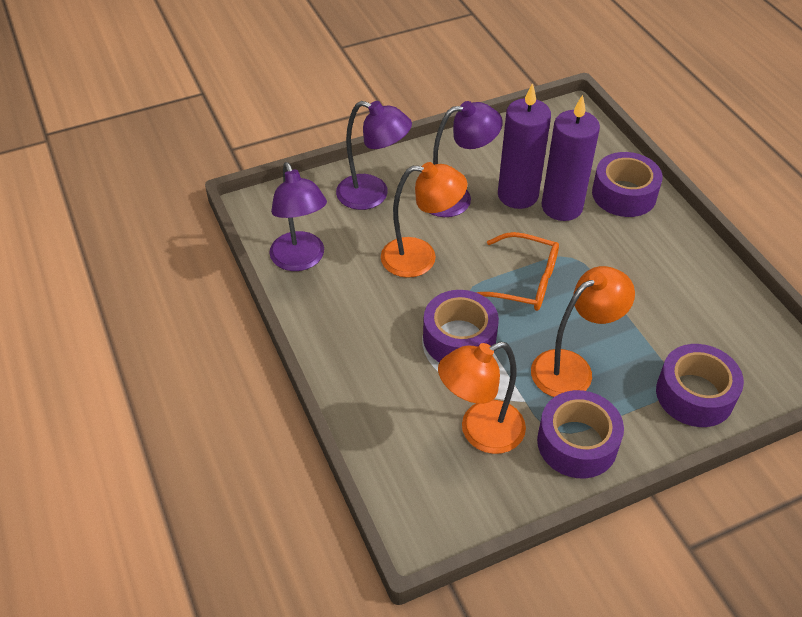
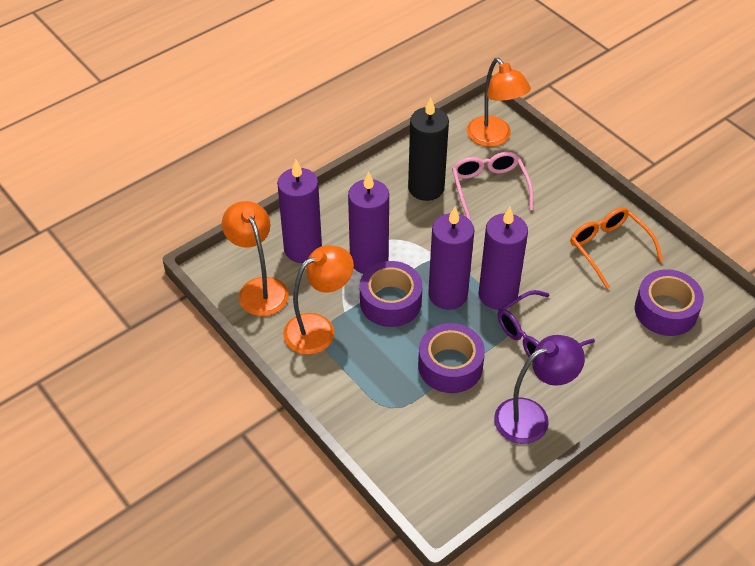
black candle: none = 0 -> [408,97,449,201] = 1
pink glasses: none = 0 -> [452,152,533,220] = 1
purple candle: [498,83,551,209] [542,95,600,221] = 2 -> [277,160,322,263] [348,171,389,274] [428,207,475,310] [478,207,528,310] = 4
purple glasses: none = 0 -> [498,290,595,357] = 1
purple lamp: [269,162,327,271] [336,101,412,210] [430,101,503,217] = 3 -> [494,335,585,444] = 1
purple tape: [423,290,499,362] [537,390,624,478] [592,152,663,217] [656,344,744,427] = 4 -> [360,261,423,327] [418,323,485,393] [635,269,704,336] = 3

